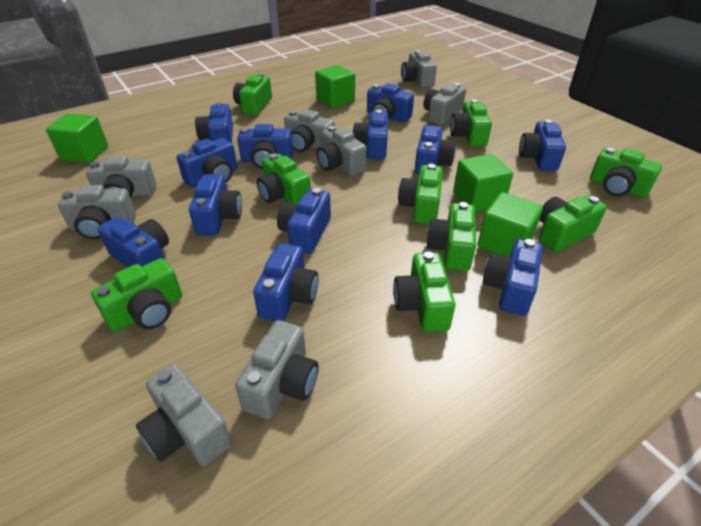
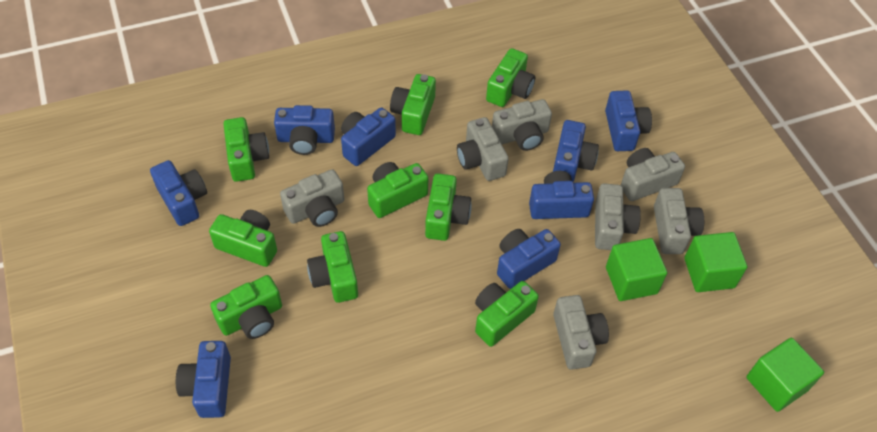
blue camera: [98,216,169,267] [177,138,237,188] [189,175,242,235] [195,102,233,143] [237,124,293,169] [253,243,318,321] [277,188,331,254] [353,110,388,159] [367,83,414,122] [415,125,456,175] [483,239,543,316] [519,120,566,171] = 12 -> [150,160,207,226] [176,341,231,418] [274,105,335,155] [341,107,396,166] [497,229,561,289] [529,171,594,219] [553,120,599,182] [605,90,652,151] = 8
green cube: [46,113,108,163] [315,65,355,108] [453,154,513,212] [477,192,543,257] = 4 -> [606,238,667,301] [684,232,747,292] [746,338,824,412] = 3
grey camera: [58,185,136,239] [86,156,156,198] [136,364,232,466] [235,320,318,419] [284,109,335,152] [316,126,367,176] [401,50,437,88] [424,83,466,125] = 8 -> [280,169,344,227] [457,117,509,181] [492,99,552,151] [553,295,609,370] [595,183,641,250] [621,148,685,201] [654,188,704,254] = 7

